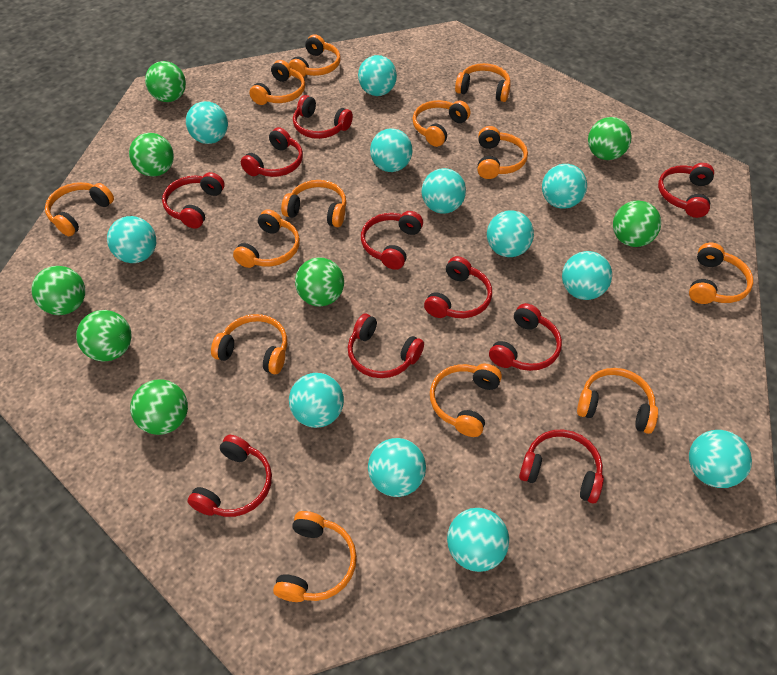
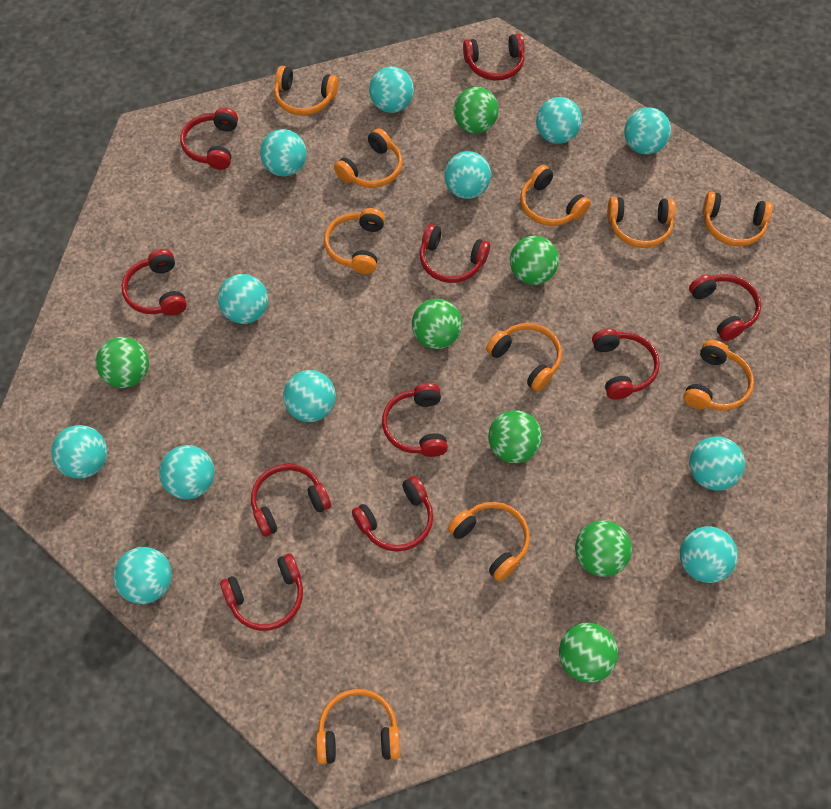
green ball: [31,266,85,315] [76,310,131,362] [129,133,174,177] [130,379,188,435] [145,61,186,102] [295,258,344,307] [588,117,632,160] [613,200,661,247] = 8 -> [96,337,149,388] [412,299,462,349] [453,87,499,134] [488,410,542,463] [510,236,559,285] [559,623,618,683] [575,520,632,577] = 7
orange headphones: [45,182,114,236] [211,314,287,374] [233,209,300,268] [249,60,305,105] [273,511,357,602] [281,180,346,227] [289,34,341,77] [413,100,471,147] [430,364,502,437] [455,63,511,102] [477,126,528,179] [577,368,658,434] [689,243,753,304] = 13 -> [274,66,338,116] [316,689,400,764] [324,208,385,274] [334,128,403,188] [448,502,530,582] [486,323,562,392] [520,165,591,226] [607,197,676,248] [683,340,754,410] [703,192,773,246] = 10

